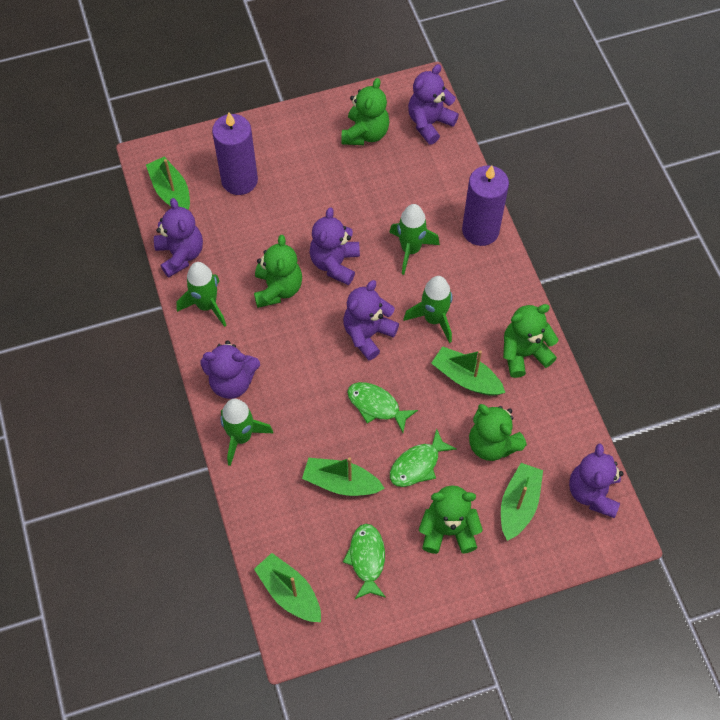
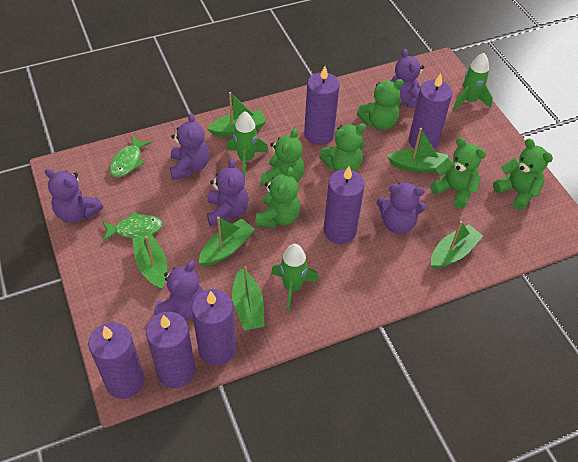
green boat: [146,157,190,209] [254,553,321,622] [302,457,385,496] [431,346,505,396] [501,463,543,541] = 5 -> [132,232,167,290] [199,216,255,266] [207,92,266,137] [232,266,265,330] [387,128,448,173] [431,221,483,269] = 6
green fish: [343,524,386,599] [347,382,418,433] [390,428,457,487] = 3 -> [102,212,163,241] [109,136,151,177] = 2
green rocket: [177,262,226,327] [221,399,273,466] [389,204,440,275] [404,276,452,343] = 4 -> [226,111,269,178] [271,244,319,311] [453,53,493,111] = 3
green teddy bear: [254,235,302,308] [342,78,389,145] [419,485,483,554] [469,404,527,461] [503,304,559,378] = 5 -> [255,167,300,228] [261,128,304,186] [319,123,366,171] [357,79,404,130] [430,138,486,208] [493,139,553,210] = 6
purple candle: [212,112,258,195] [462,165,509,246] = 2 -> [88,322,144,399] [146,312,195,388] [192,289,236,365] [304,66,340,145] [323,166,365,244] [409,73,453,149] = 6

